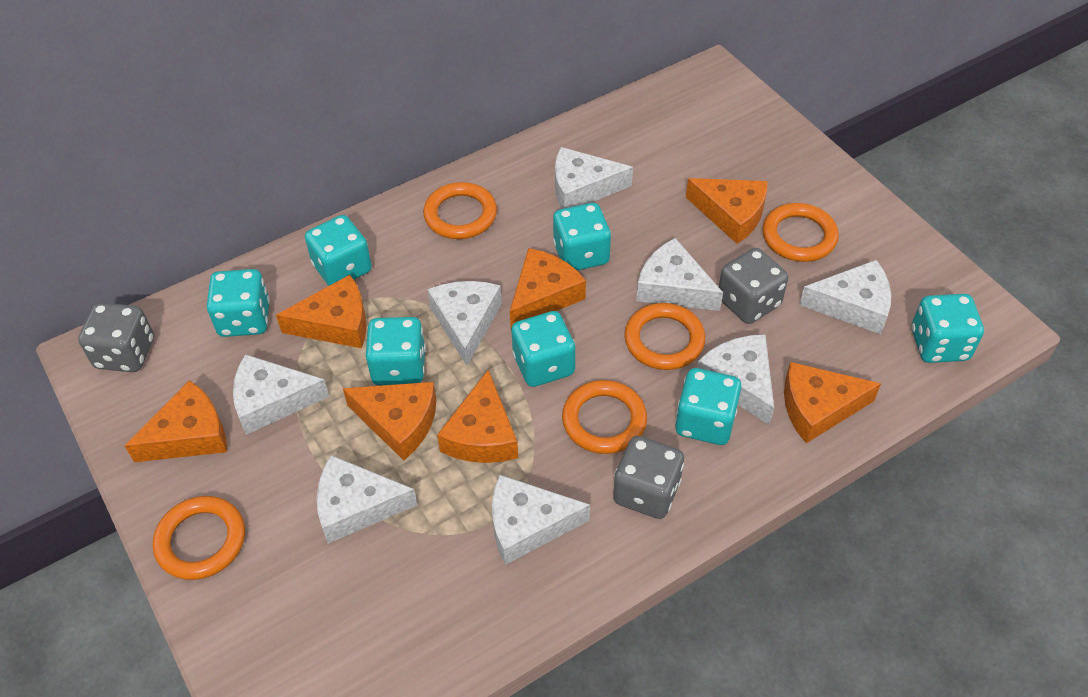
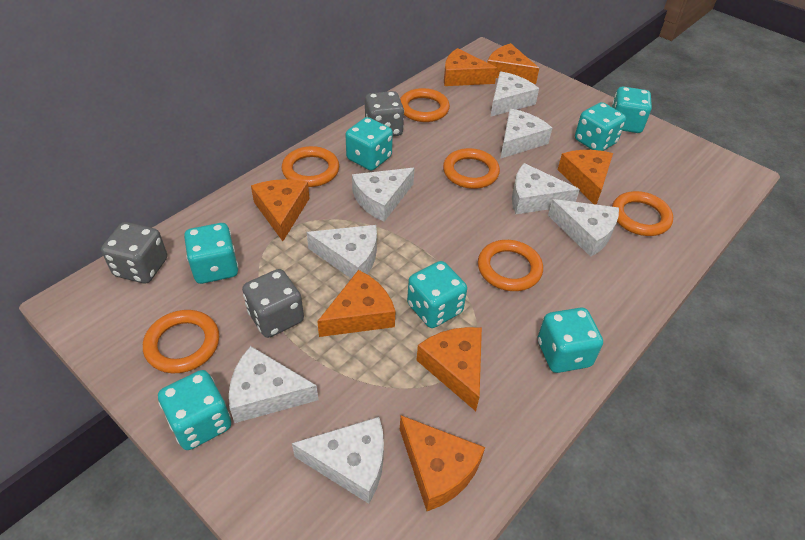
orange ring: [153,496,245,580] [423,182,497,239] [562,380,647,454] [624,303,705,370] [762,203,839,262] = 5 -> [143,310,219,373] [282,146,339,187] [400,88,450,122] [443,148,500,189] [478,240,543,291] [612,191,673,236] = 6

